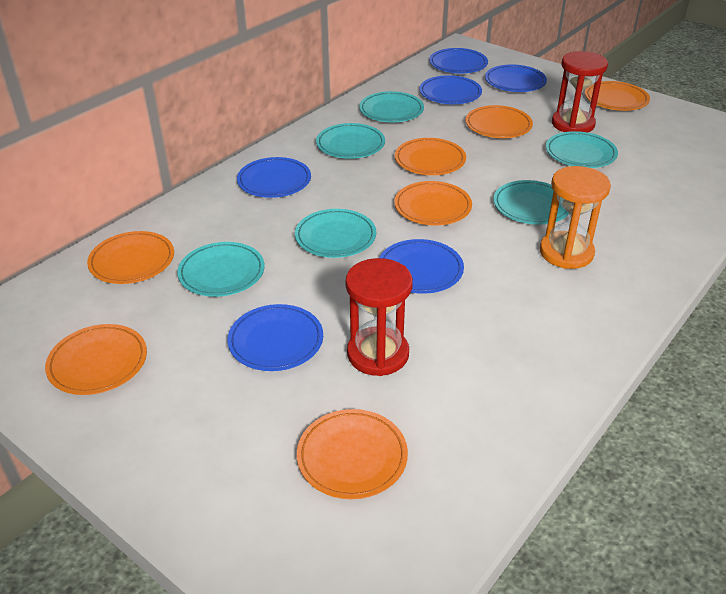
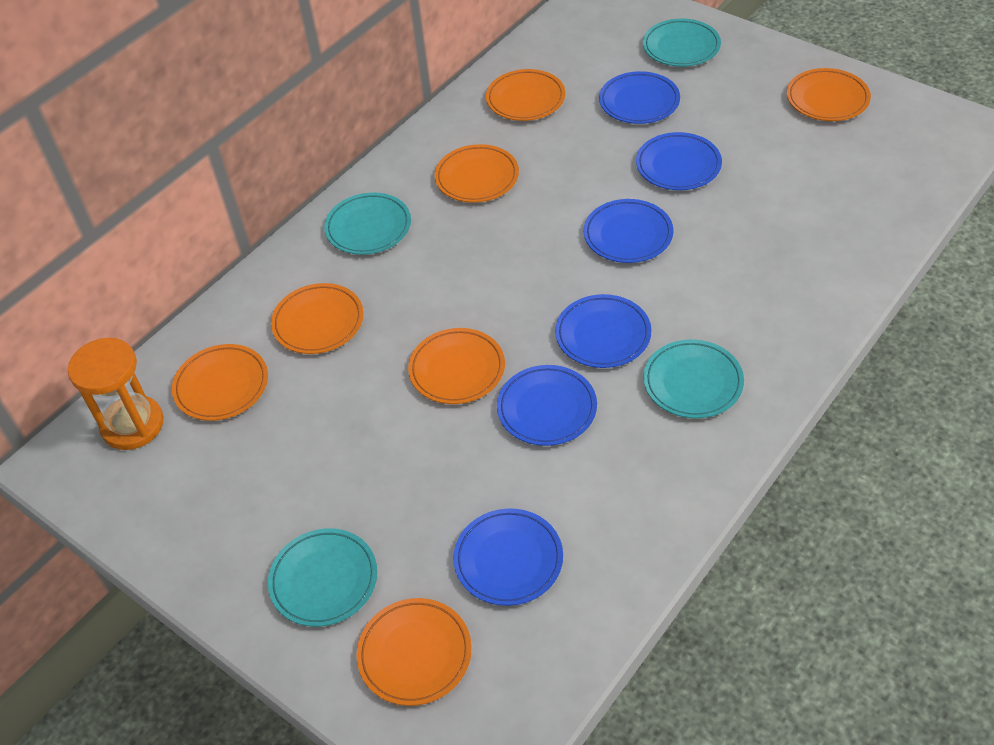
red hourglass: [345,258,413,376] [552,51,608,133] = 2 -> none = 0
turquoise plate: [177,242,265,297] [295,209,376,258] [316,123,385,159] [359,91,424,122] [493,180,569,224] [546,131,618,168] = 6 -> [268,528,377,627] [324,192,411,255] [643,19,721,67] [643,339,744,418] = 4

